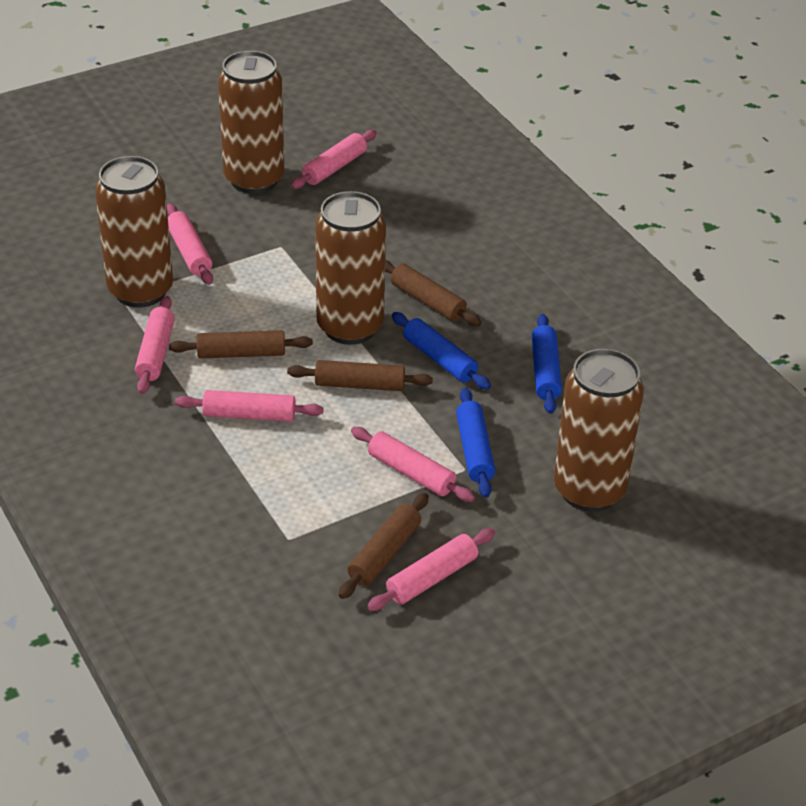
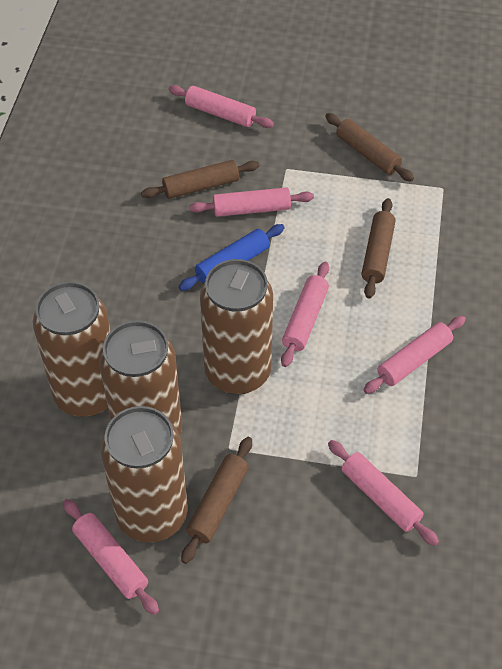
blue rolling pin: [392,312,491,390] [456,388,495,498] [532,314,562,414] = 3 -> [179,224,285,291] = 1

